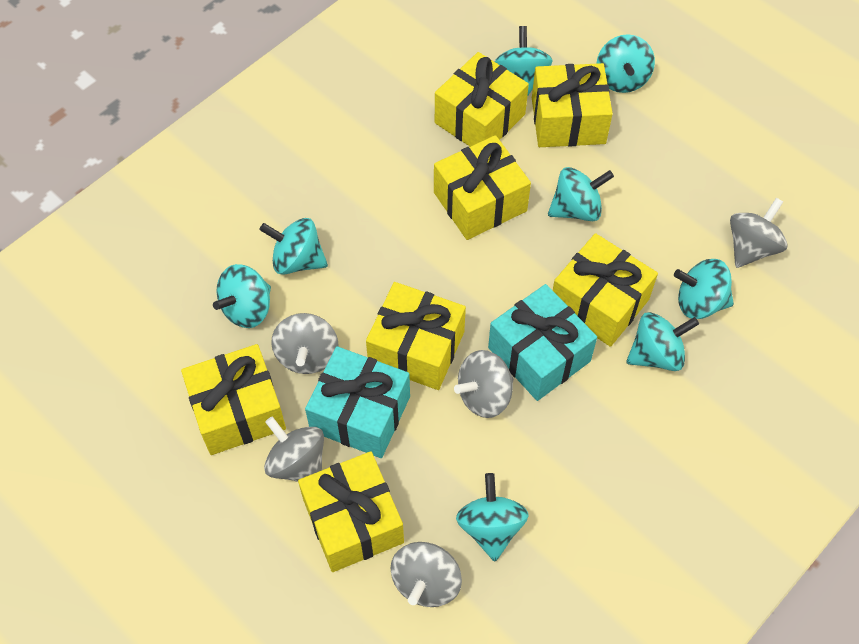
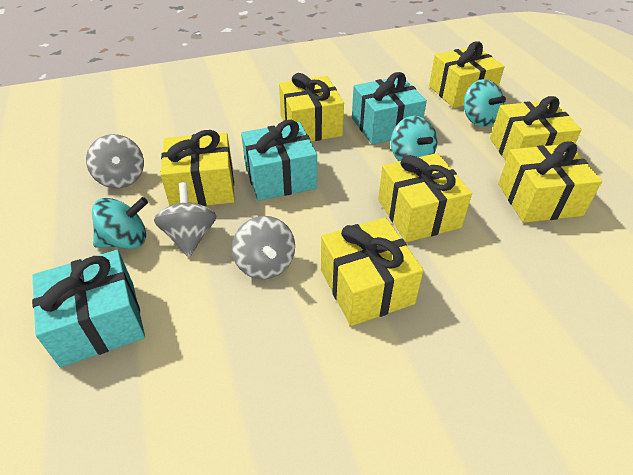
grey spinning top: [264,416,324,482] [271,313,339,374] [390,542,462,607] [454,350,514,418] [730,198,788,268] = 5 -> [86,134,144,188] [154,182,216,257] [232,216,295,279] = 3
turquoise gift: [305,346,410,458] [488,284,597,401] = 2 -> [32,250,145,367] [241,120,317,201] [352,72,427,145] = 3
turquoise spinning top: [213,264,271,328] [259,218,328,275] [456,473,529,561] [495,26,553,97] [548,167,614,221] [596,34,655,93] [627,312,699,371] [674,259,734,319] = 8 -> [92,197,148,249] [391,116,437,161] [464,79,506,127] = 3

